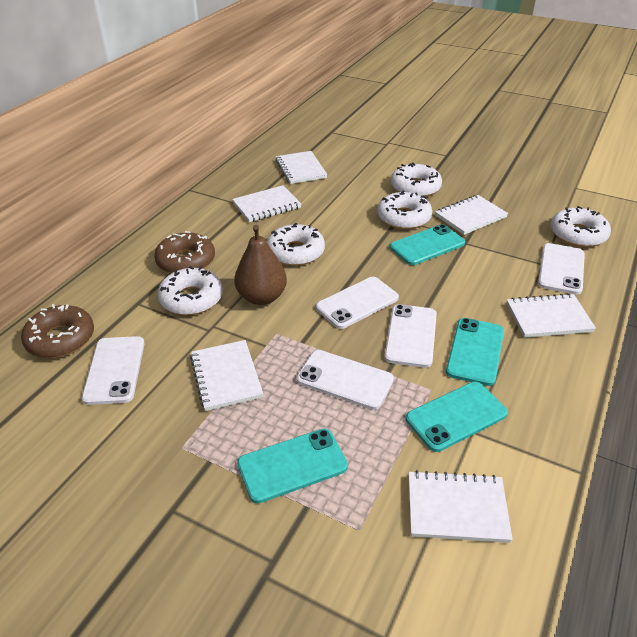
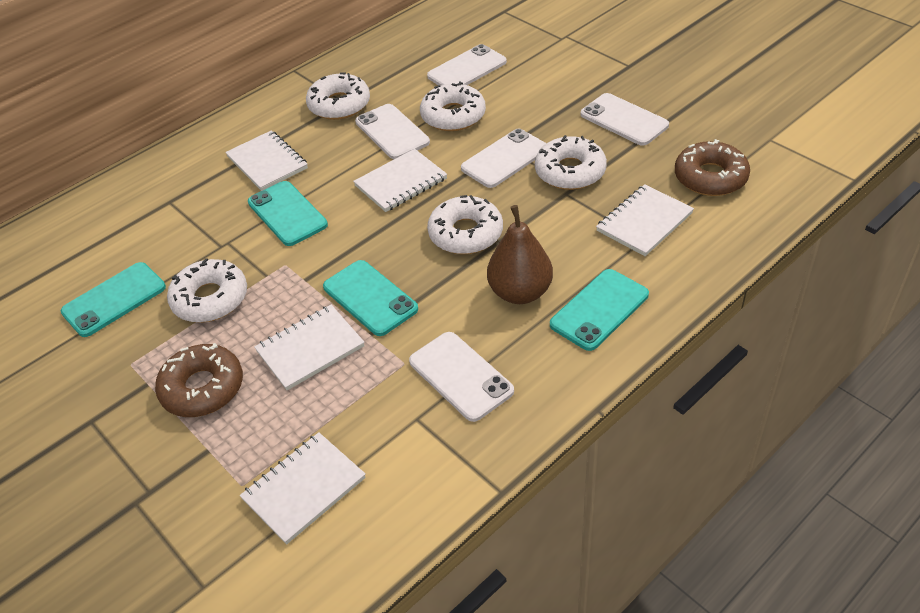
white notebook: [190,340,263,411] [232,185,301,222] [275,151,327,184] [409,470,513,543] [435,195,508,235] [506,293,596,338] = 6 -> [225,130,308,191] [240,432,366,544] [254,305,365,390] [353,149,447,212] [596,184,694,256] = 5

